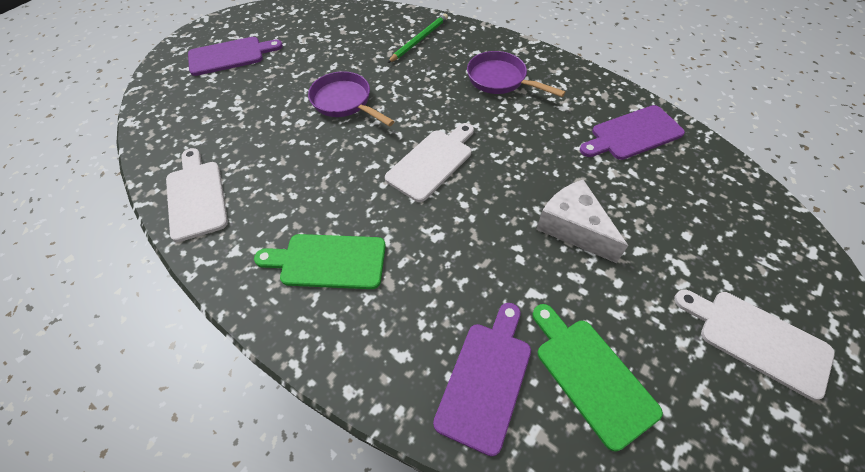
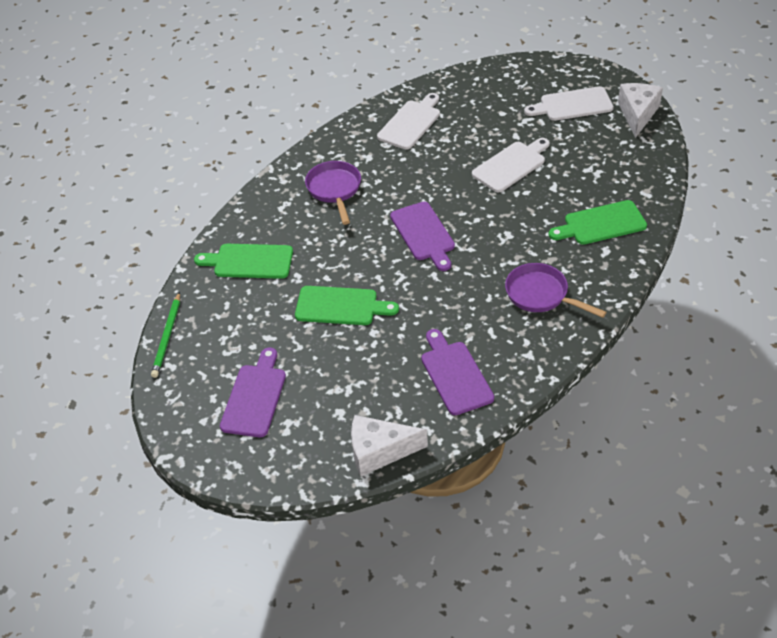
green cutting board: [254,234,386,289] [533,304,663,451] = 2 -> [194,244,293,279] [295,286,399,325] [549,200,647,245] = 3
white cheese: [536,179,628,263] = 1 -> [351,415,428,476] [618,83,663,138] = 2

